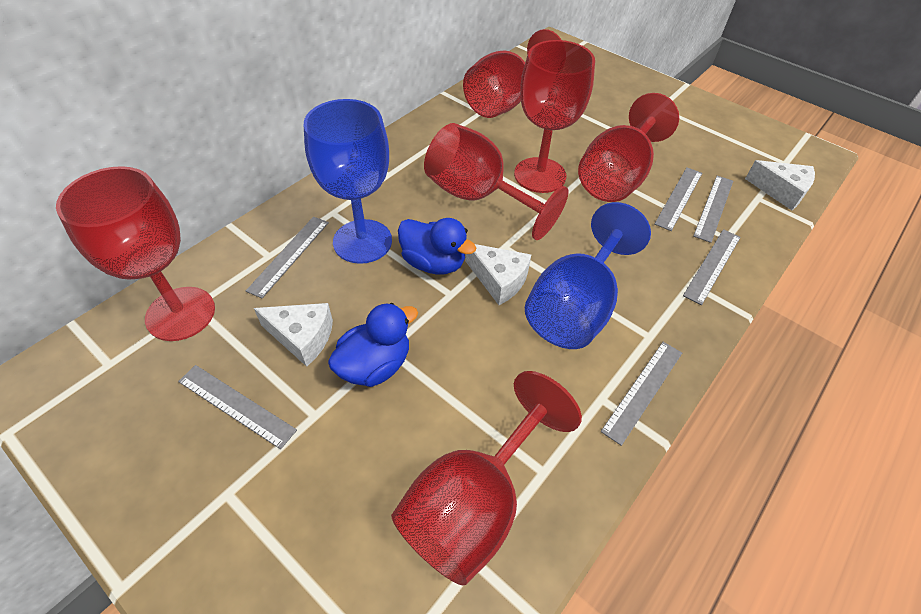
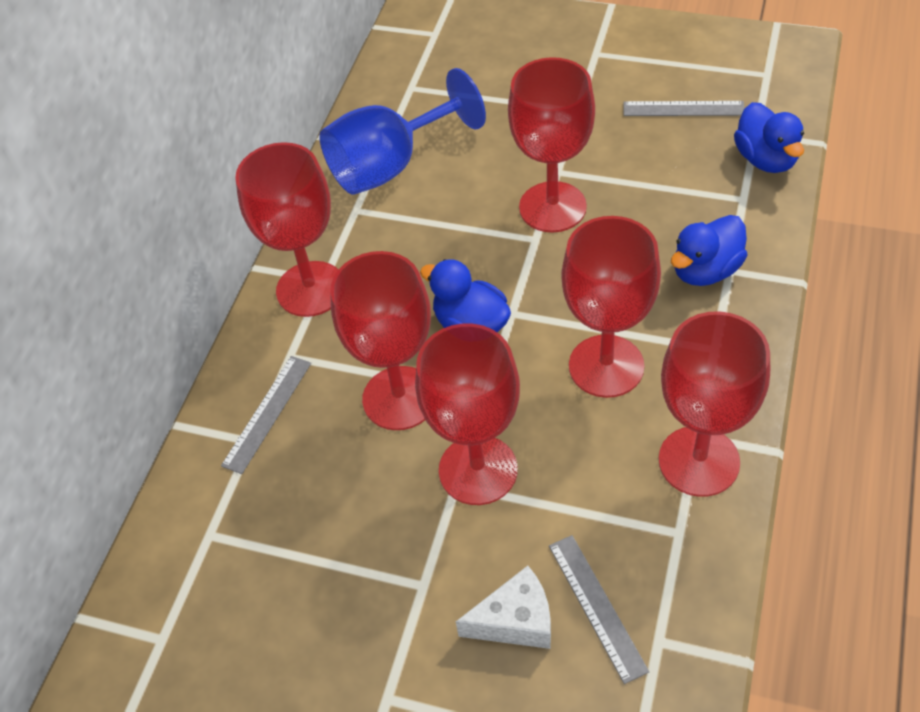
blue duck: [328,303,418,387] [398,218,476,275] = 2 -> [420,259,511,332] [671,215,748,286] [734,102,804,173] = 3
blue goblet: [304,99,392,264] [525,202,651,349] = 2 -> [320,68,486,195] = 1
grey ruler: [178,365,297,449] [246,217,329,298] [601,342,682,446] [654,167,702,231] [683,229,741,305] [693,176,733,243] = 6 -> [221,356,311,474] [549,535,649,684] [623,101,745,116] = 3
white cheese: [254,303,333,367] [465,244,531,305] [745,160,815,210] = 3 -> [456,566,551,649] = 1

